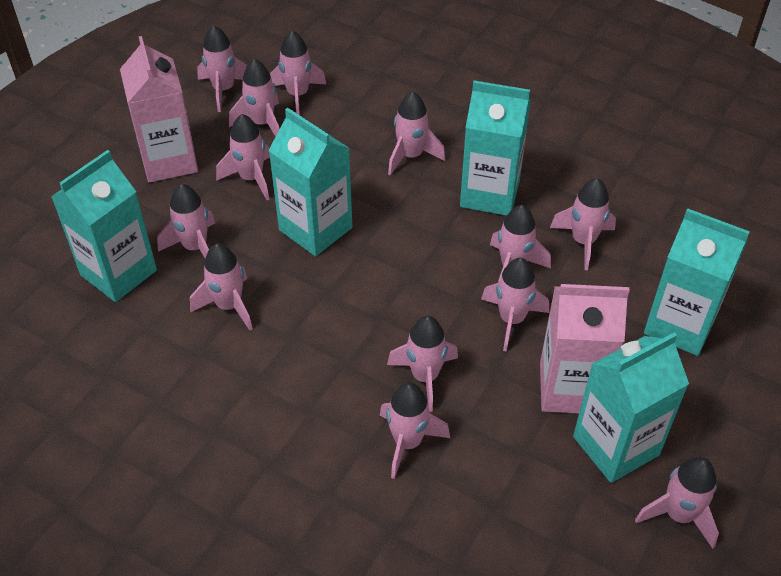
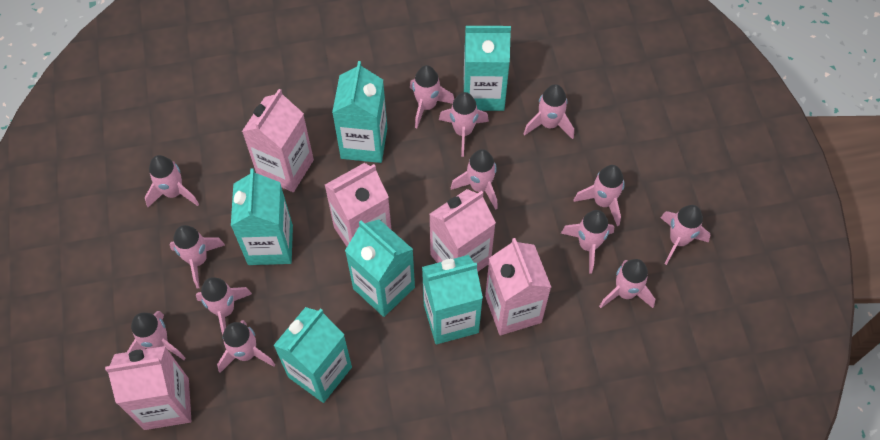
pink carton: [120,36,198,183] [540,284,630,413] = 2 -> [105,346,191,430] [242,89,314,192] [325,163,392,246] [429,189,496,272] [485,238,551,335] = 5
turquoise carton: [51,150,157,302] [268,108,352,256] [460,81,531,216] [573,332,689,483] [644,208,750,356] = 5 -> [231,168,293,265] [273,307,352,403] [332,61,387,163] [345,219,415,317] [422,255,483,344] [464,26,511,111] = 6

